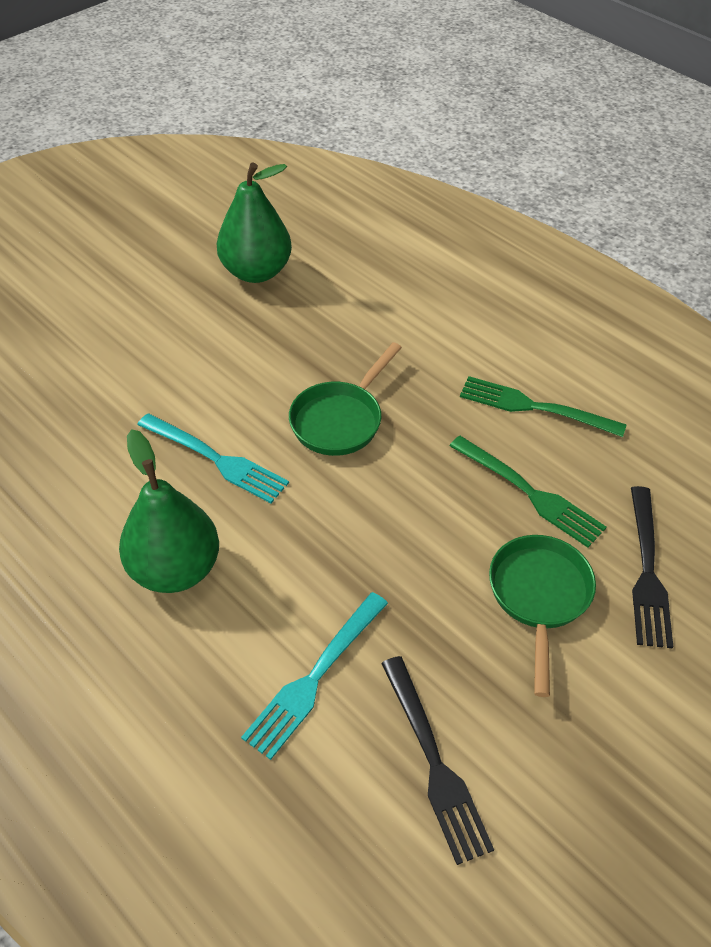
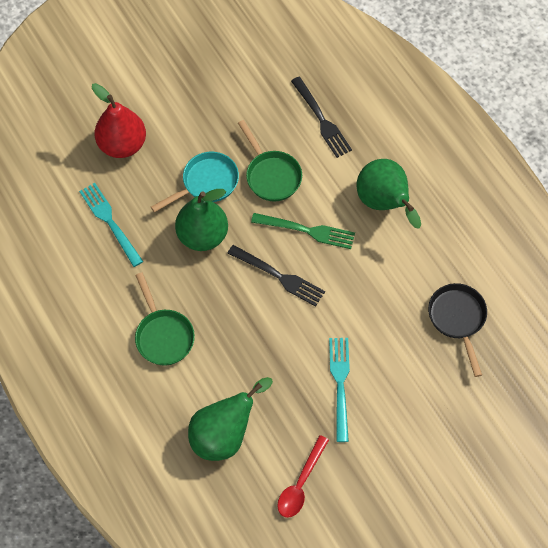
black pan: none = 0 -> [428,283,487,377] = 1
green fork: [449,436,607,548] [460,376,627,437] = 2 -> [251,213,355,249] = 1
green pear: [119,429,219,593] [217,162,292,283] = 2 -> [175,189,228,251] [188,377,273,461] [356,159,421,229] = 3
red pear: none = 0 -> [92,83,146,158] = 1
red spoon: none = 0 -> [277,435,329,518] = 1
turquoise pan: none = 0 -> [151,152,239,212] = 1

